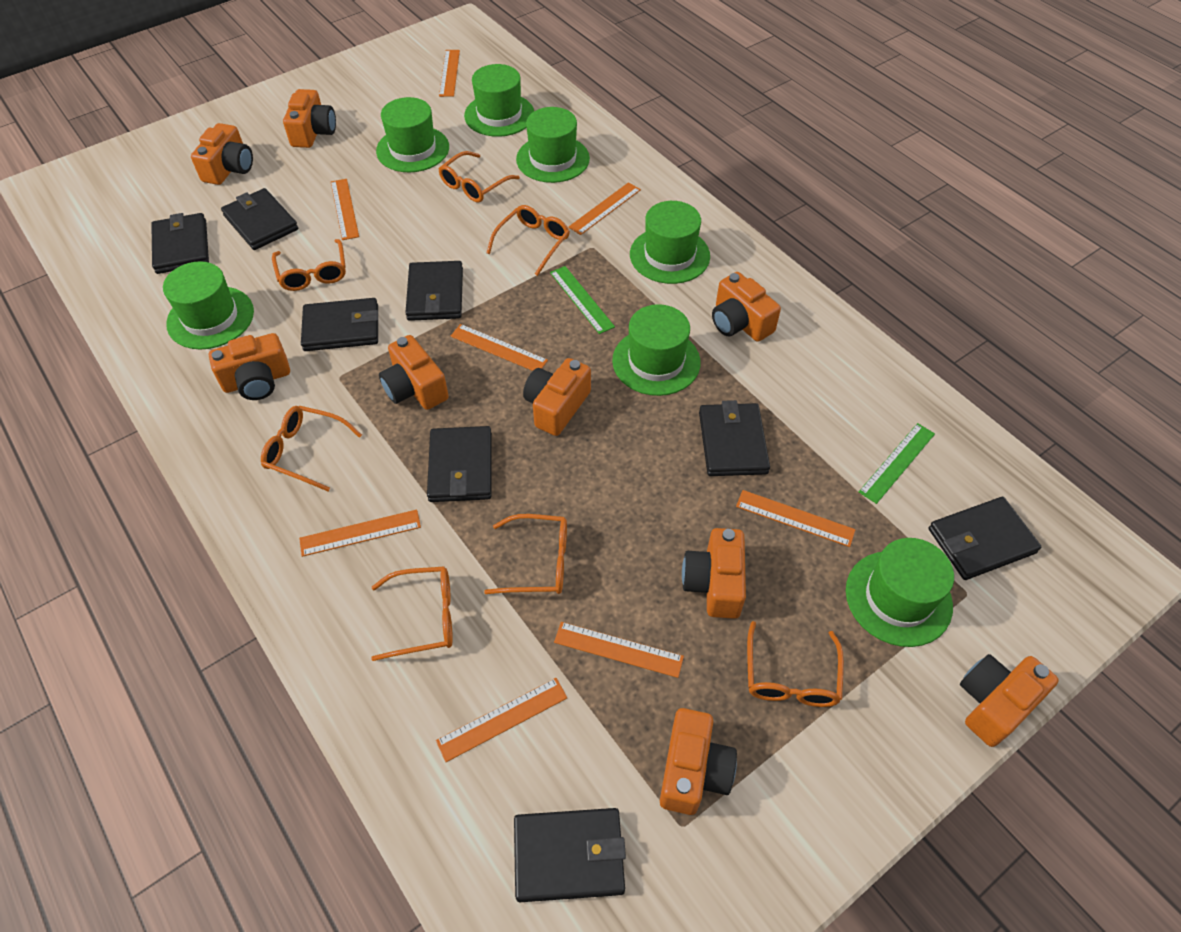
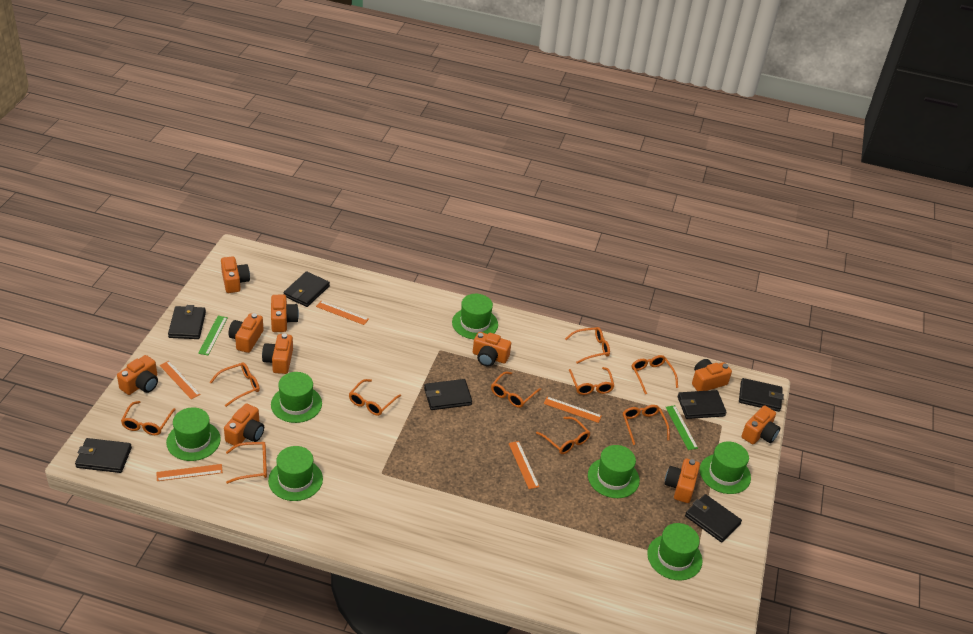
black wallet: [151,213,209,274] [221,188,298,250] [301,298,378,351] [405,261,463,321] [427,426,492,502] [514,808,626,902] [699,400,770,476] [929,497,1042,580] = 8 -> [75,438,132,473] [168,305,206,339] [283,271,330,307] [424,379,472,410] [678,390,727,419] [685,494,742,543] [739,378,784,412] = 7
orange camera: [191,123,253,185] [209,333,290,400] [283,89,336,148] [379,335,449,410] [523,358,591,436] [660,708,737,815] [682,528,746,619] [712,272,781,342] [960,654,1059,747] = 9 -> [117,355,158,395] [221,256,250,293] [224,404,264,446] [229,313,264,353] [262,333,293,374] [271,295,299,332] [473,332,511,366] [664,459,700,503] [692,359,732,391] [741,406,780,444] = 10
orange glasses: [261,405,362,491] [272,239,346,291] [371,567,453,661] [438,151,520,203] [484,514,567,594] [487,205,570,276] [747,621,844,707] = 7 -> [121,401,176,435] [210,362,260,407] [226,442,267,484] [349,379,401,416] [491,372,541,408] [536,417,590,454] [565,327,610,364] [569,367,614,395] [623,405,670,445] [632,355,678,394] = 10
orange ruler: [299,510,421,557] [331,179,359,240] [436,678,567,762] [439,50,460,97] [451,324,548,371] [554,622,684,678] [568,182,641,235] [736,490,856,547] = 8 -> [156,464,223,481] [160,361,201,399] [316,301,369,325] [508,441,540,489] [544,397,602,423] = 5

